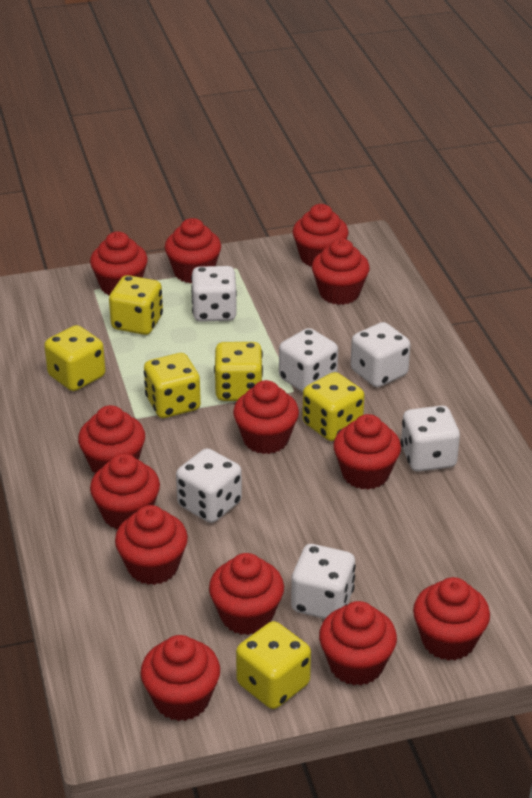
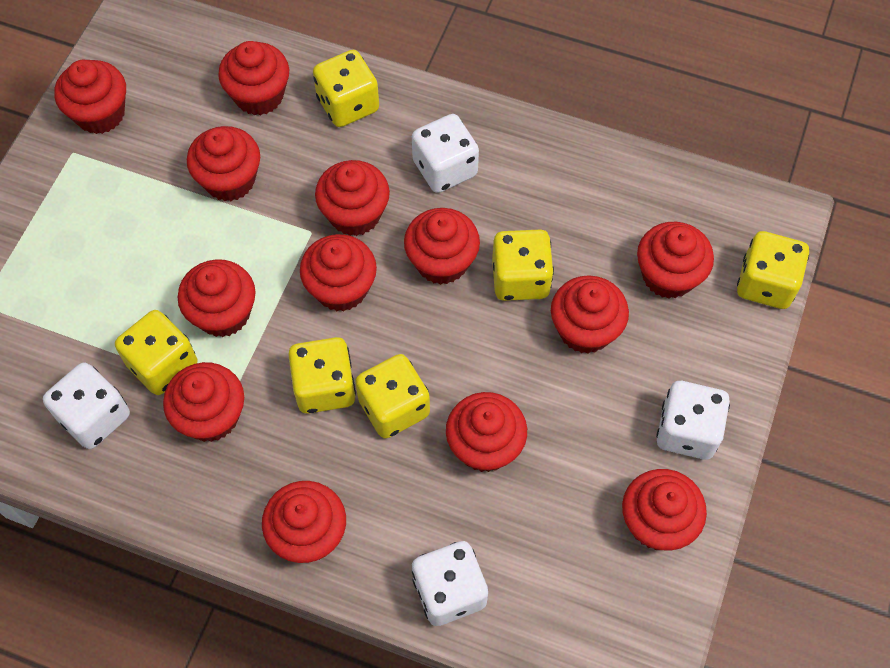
white dice: [176,448,242,523] [191,266,237,322] [279,328,338,392] [291,544,356,619] [351,322,410,387] [401,405,460,472] = 6 -> [43,363,130,449] [412,114,479,193] [412,541,488,626] [656,381,730,460] = 4

